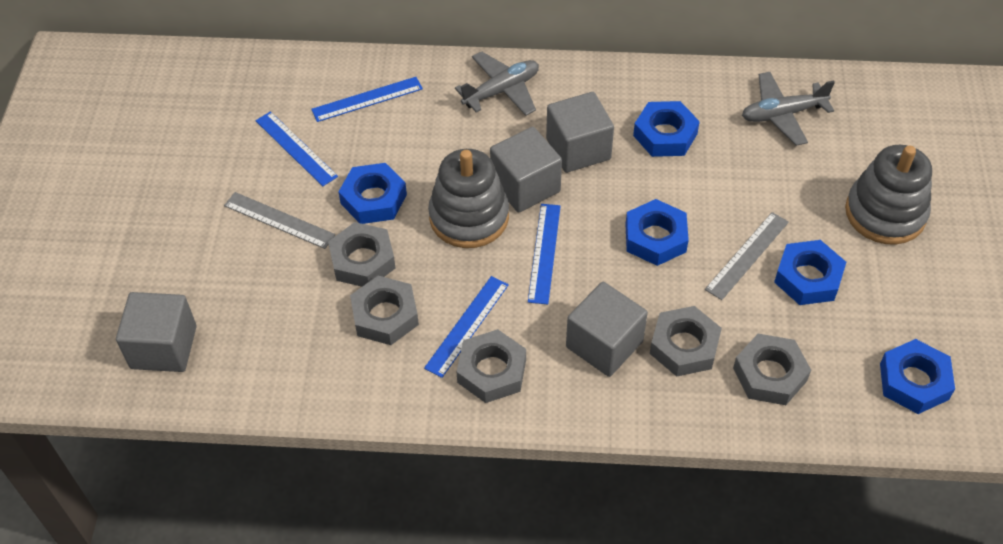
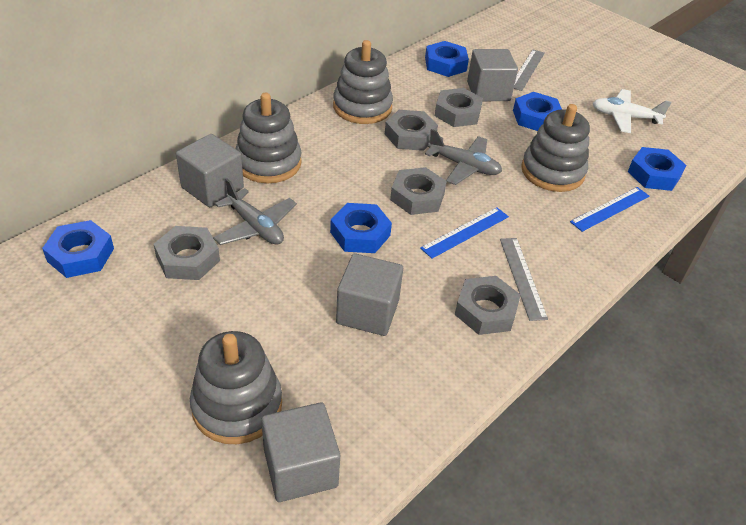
blue ruler: [255,111,338,186] [311,77,423,122] [424,276,509,378] [528,204,561,305] = 4 -> [420,207,509,258] [570,187,649,232] = 2
grey stacking toy: [428,149,509,248] [845,145,932,245] = 2 -> [190,331,282,444] [235,93,302,183] [333,40,393,124] [521,104,590,192] = 4
white plane: none = 0 -> [593,89,671,133] = 1

